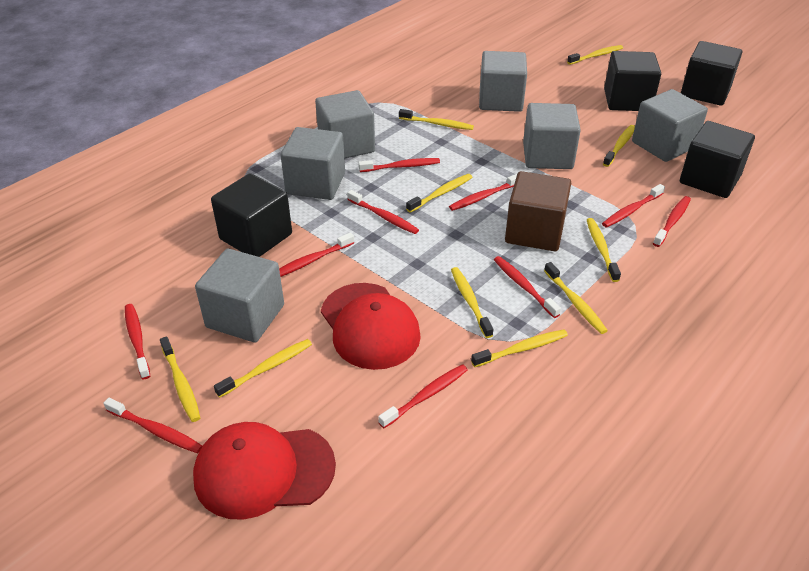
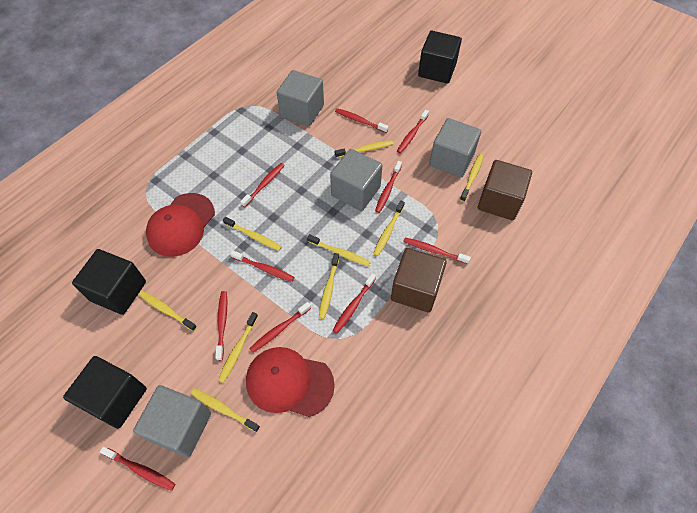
black cube: [211,173,292,257] [604,51,661,111] [680,121,755,198] [681,41,742,106] = 4 -> [63,356,147,429] [72,249,146,315] [418,31,462,84] = 3
brown cube: [505,171,571,251] = 1 -> [391,248,447,313] [478,160,532,220] = 2
grey cube: [195,249,284,342] [281,127,345,200] [315,90,375,158] [479,51,527,112] [523,103,581,169] [632,89,708,162] = 6 -> [133,385,211,457] [277,70,324,126] [330,149,383,211] [429,118,481,178] = 4
yellow toothbrush: [160,336,200,422] [214,339,312,398] [399,109,474,130] [406,174,472,213] [451,267,493,338] [471,329,568,367] [544,262,608,334] [567,45,623,65] [587,218,621,282] [603,125,635,167] = 10 -> [139,291,197,331] [191,388,260,432] [218,312,258,383] [223,217,282,251] [307,234,371,266] [319,253,339,319] [335,140,393,158] [373,201,405,256] [460,154,484,202] = 9

